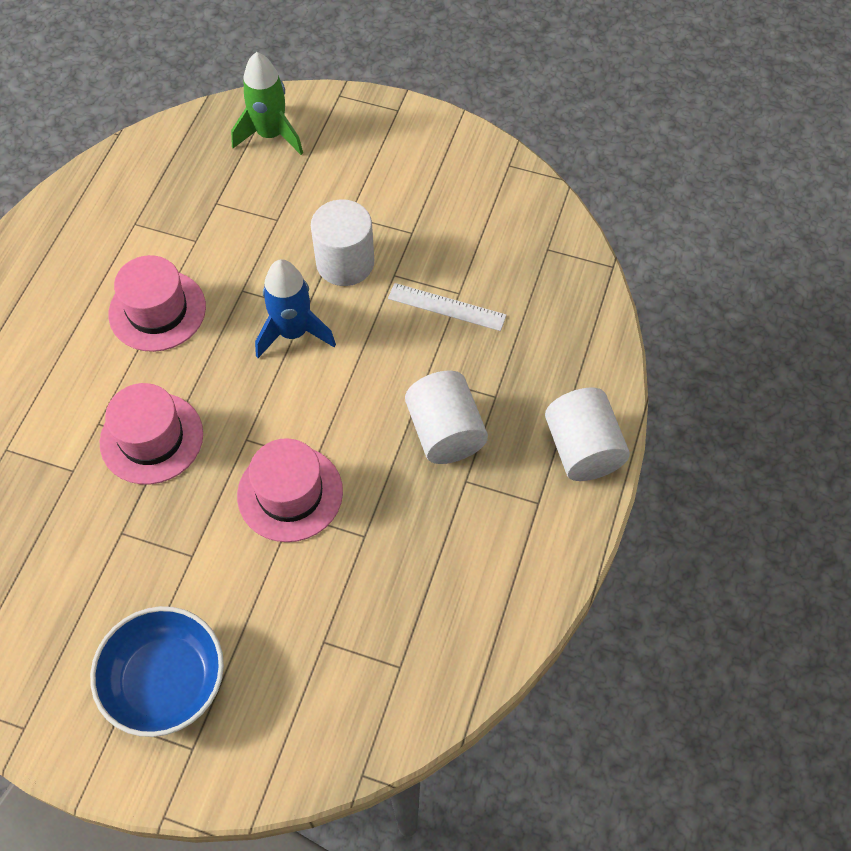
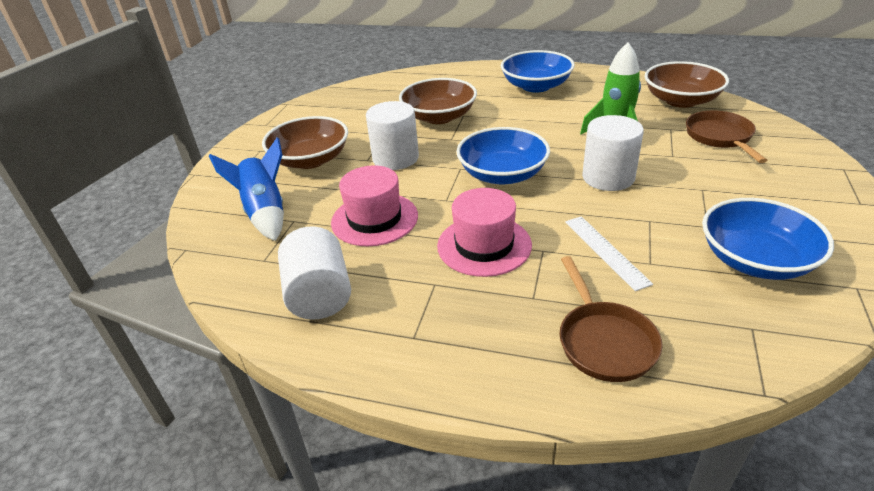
blue bowl: [90,606,224,737] = 1 -> [456,127,550,185] [501,50,575,93] [702,198,834,280] = 3
brown bowl: none = 0 -> [262,116,348,169] [399,78,477,124] [645,61,729,108] = 3
brown pan: none = 0 -> [559,256,662,382] [686,111,768,163] = 2
pink hat: [100,383,203,484] [109,255,206,352] [237,438,343,542] = 3 -> [331,165,418,246] [437,188,532,277] = 2

